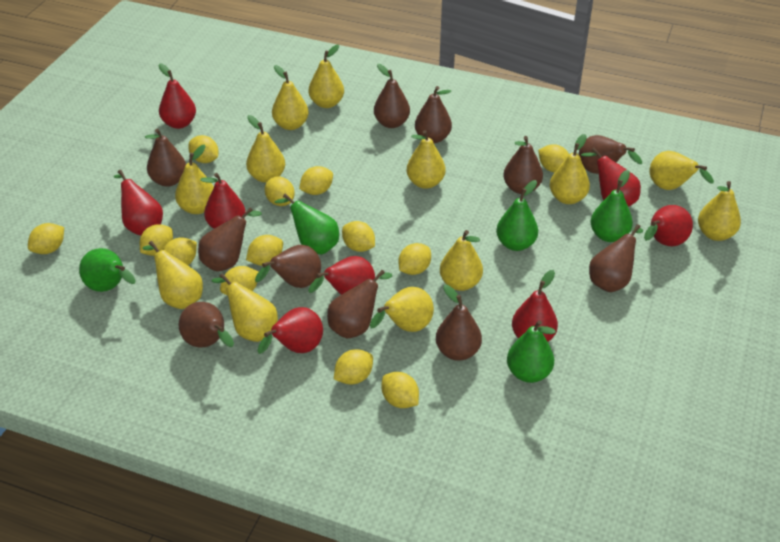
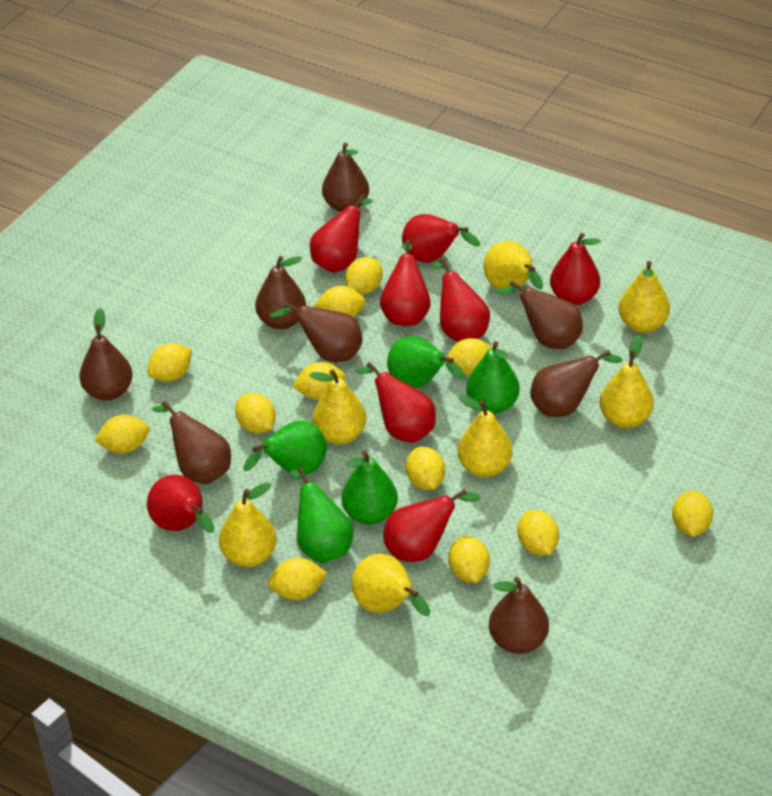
brown pear: [145,128,186,187] [178,302,234,347] [198,207,262,271] [255,245,321,288] [327,270,392,338] [374,64,410,128] [415,86,452,143] [436,285,482,361] [503,136,543,194] [579,135,642,174] [589,224,643,292] = 11 -> [79,308,133,401] [152,401,231,484] [255,256,306,330] [270,302,363,362] [322,143,369,212] [489,577,549,654] [495,280,583,349] [530,350,622,417] = 8
yellow lemon: [28,223,64,254] [140,224,173,256] [163,237,197,265] [188,135,219,163] [220,266,258,296] [246,235,283,266] [265,176,295,206] [299,166,333,195] [334,349,373,385] [342,221,375,252] [382,372,419,408] [398,243,431,275] [538,144,569,173] = 13 -> [94,415,149,453] [147,343,192,382] [235,393,276,433] [268,558,327,600] [292,362,346,400] [314,286,366,317] [345,257,383,294] [406,447,445,490] [447,338,493,376] [448,536,490,583] [517,510,559,555] [672,490,713,537] = 12
yellow pear: [143,241,203,309] [175,145,214,214] [212,273,278,342] [246,115,285,183] [272,65,309,130] [309,44,344,108] [370,287,434,332] [407,130,445,189] [440,230,483,291] [550,134,590,204] [649,151,714,190] [698,181,741,241] = 12 -> [219,482,277,567] [309,369,366,444] [351,554,430,616] [457,395,513,477] [483,241,543,290] [600,335,654,428] [618,261,670,333] = 7

